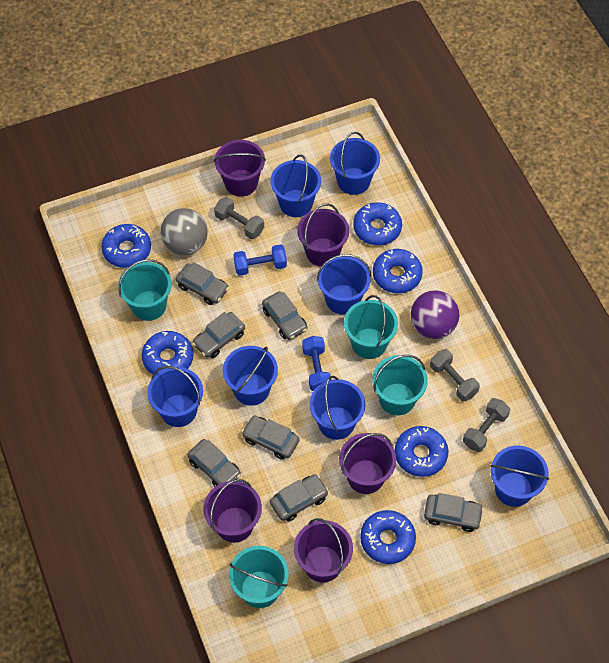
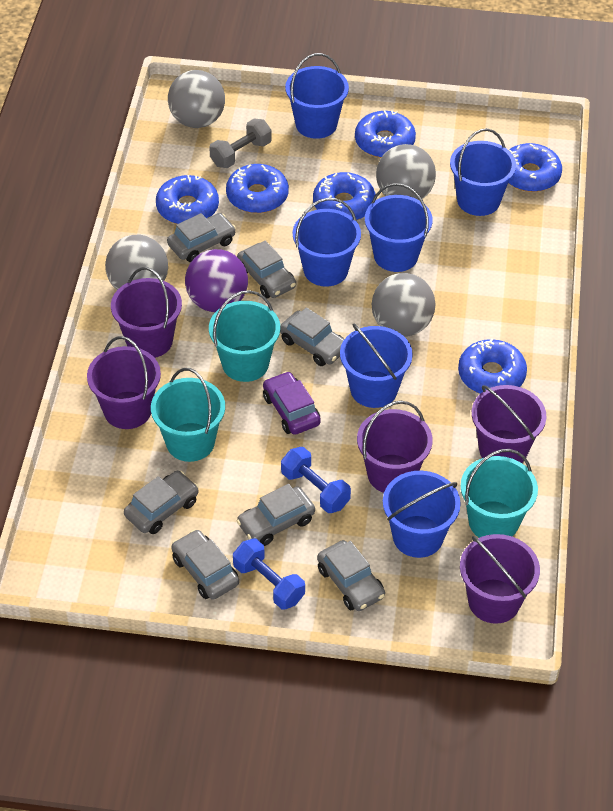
blue bucket: [147,366,203,427] [223,346,278,406] [271,155,321,217] [309,376,365,440] [317,254,371,315] [330,132,380,195] [490,446,549,507] = 7 -> [285,53,349,139] [293,198,361,287] [340,324,413,408] [365,183,433,272] [383,471,461,558] [450,128,516,216] = 6
grey ball: [161,208,208,255] = 1 -> [105,235,168,290] [168,70,225,128] [371,273,435,337] [376,144,436,200] = 4
grey dumbbell: [214,197,264,239] [430,349,480,402] [463,398,510,452] = 3 -> [209,118,272,168] = 1
purple car: none = 0 -> [263,371,321,435] = 1
turquoise bucket: [118,259,172,321] [229,546,289,608] [344,295,398,359] [372,355,428,415] = 4 -> [151,368,225,462] [209,290,280,382] [460,449,538,538] = 3

